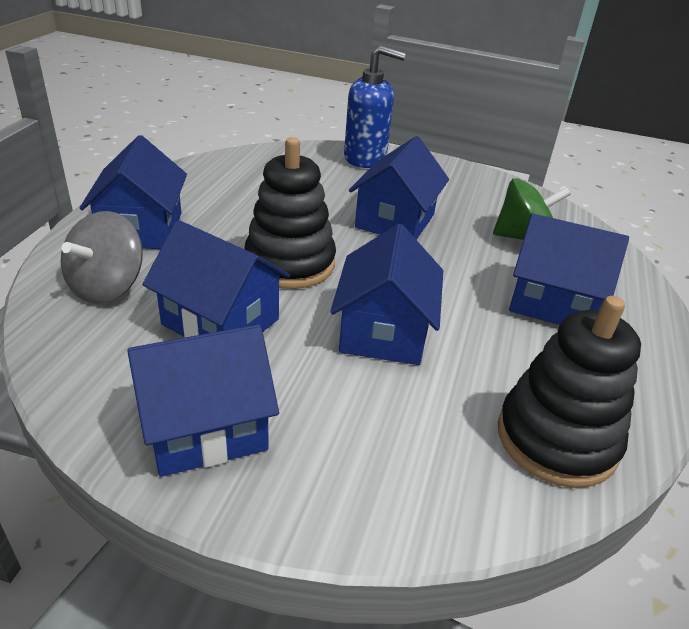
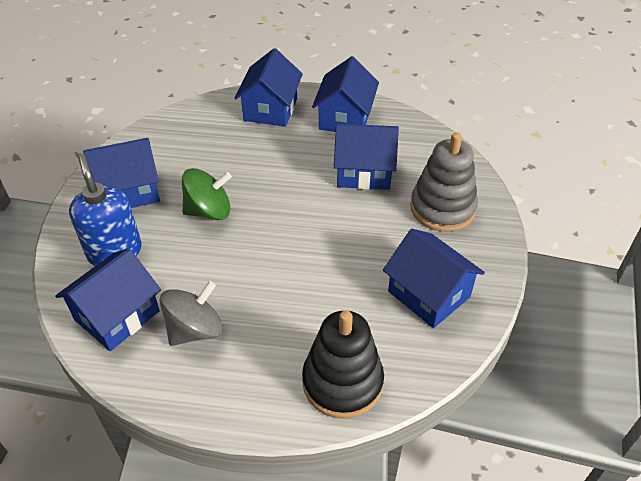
black stacking toy: [245,137,336,289] [498,296,641,488] = 2 -> [302,310,384,419] = 1
grey stacking toy: none = 0 -> [410,132,478,232] = 1

